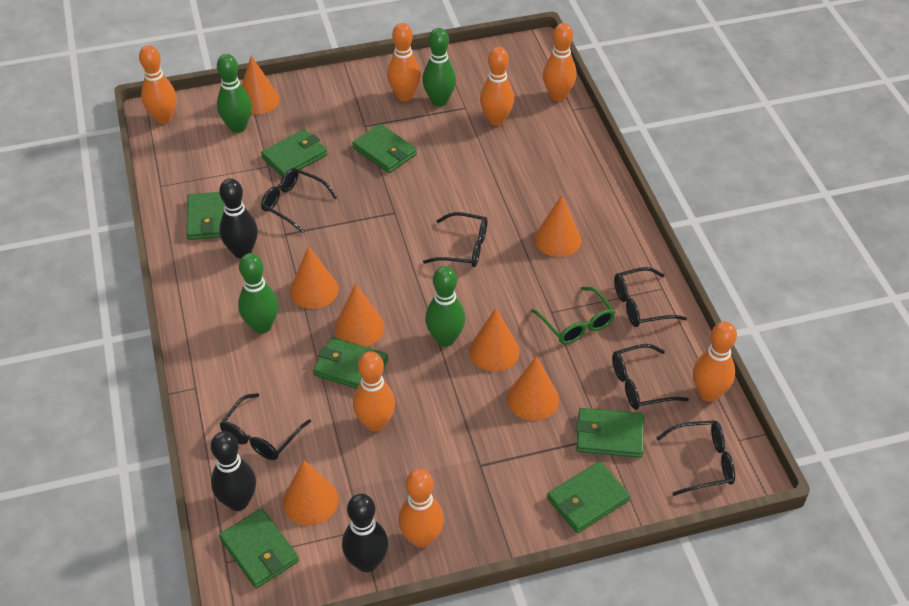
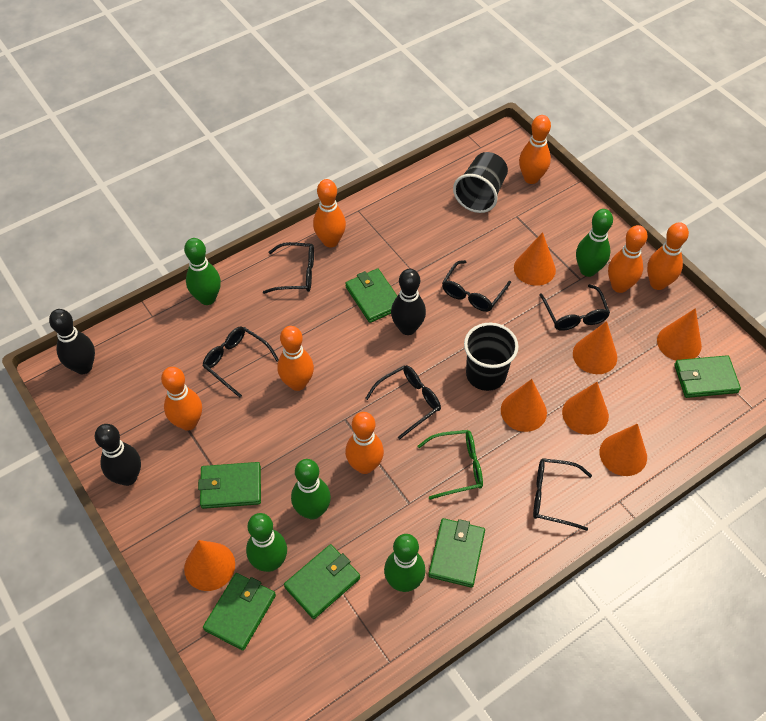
black cup: none = 0 -> [453,152,508,213] [464,323,519,391] = 2
green bowling pin: [217,54,252,133] [238,253,278,334] [422,28,456,106] [425,266,465,347] = 4 -> [184,238,221,305] [246,513,287,572] [291,459,331,519] [384,534,426,592] [576,209,613,277] = 5
green wallet: [186,192,224,240] [219,508,299,588] [261,129,327,177] [313,337,388,389] [352,124,417,173] [547,461,630,533] [576,408,644,458] = 7 -> [198,462,261,509] [203,573,276,651] [284,544,360,619] [345,268,397,323] [428,518,485,588] [674,355,741,398] = 6

